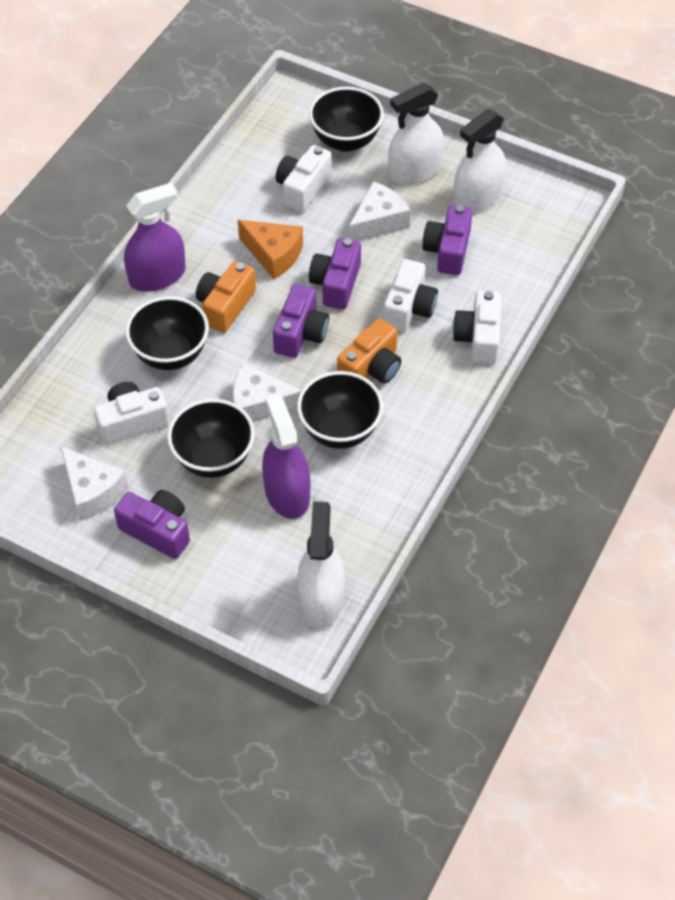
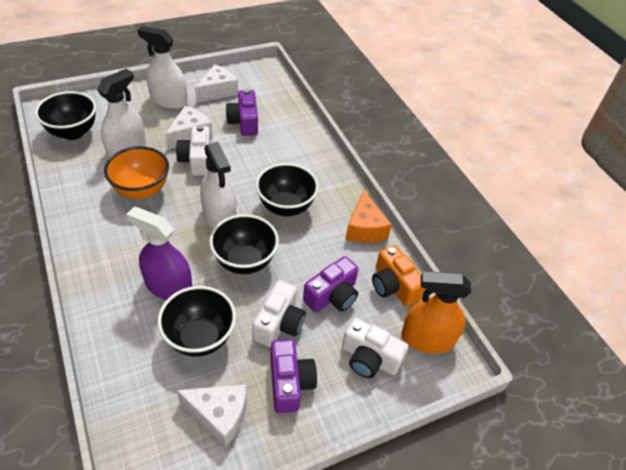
orange bowl: none = 0 -> [104,146,169,199] = 1
orange camera: [196,261,256,333] [337,318,401,384] = 2 -> [372,245,425,307] = 1
orange spray bottle: none = 0 -> [401,271,471,354] = 1
purple camera: [114,490,190,559] [273,284,329,358] [309,238,361,309] [423,205,473,275] = 4 -> [226,89,258,136] [270,339,317,413] [303,256,358,313] = 3
purple spray bottle: [124,183,185,292] [262,394,310,519] = 2 -> [126,207,192,300] = 1
white camera: [94,382,169,445] [276,145,332,212] [383,259,438,332] [453,291,501,364] = 4 -> [176,125,211,176] [252,280,306,347] [342,317,408,378] = 3

